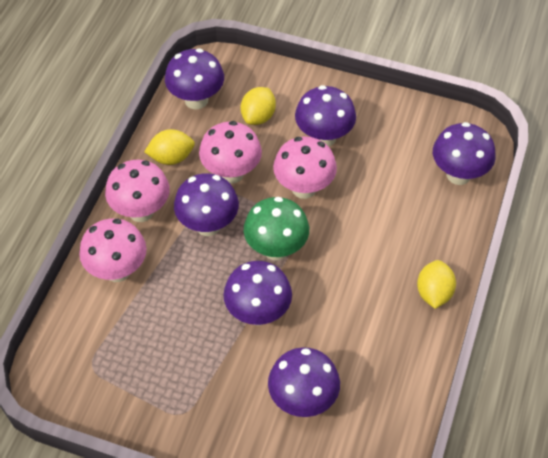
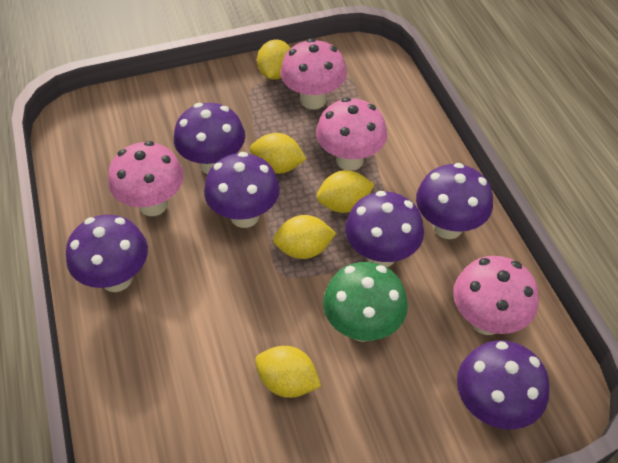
yellow lemon: [144,129,195,165] [241,87,276,125] [417,260,456,309] = 3 -> [250,133,306,174] [255,346,321,398] [257,40,291,80] [273,215,336,259] [316,170,375,213] = 5

